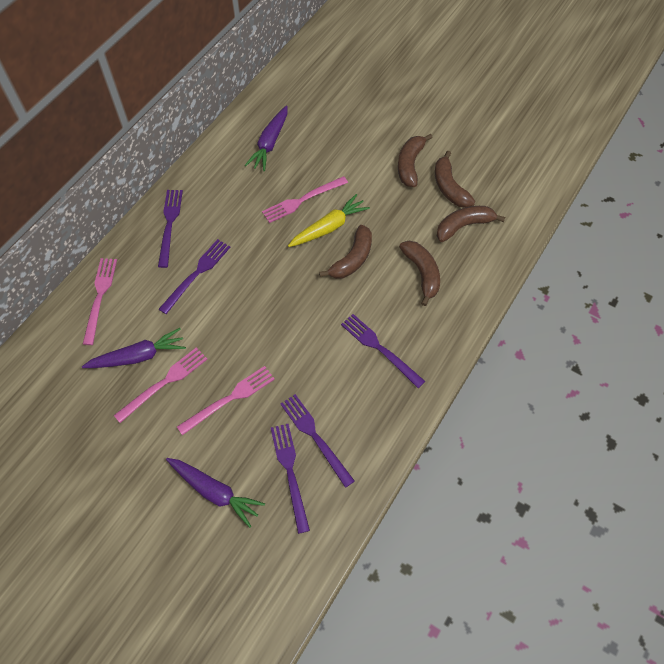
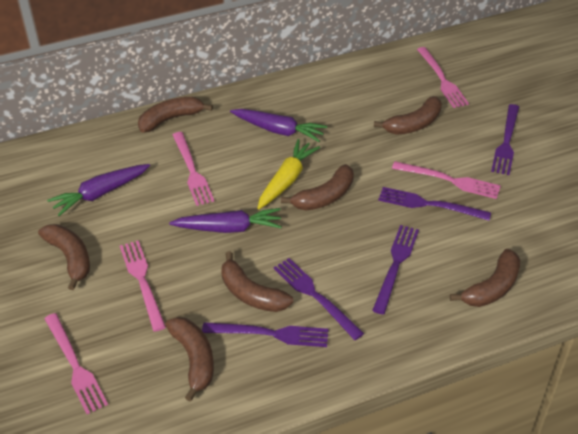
brown banana: [319,225,372,279] [398,134,433,187] [399,241,440,306] [435,151,475,208] [437,206,505,242] = 5 -> [38,224,90,290] [138,97,213,133] [165,317,214,402] [221,251,293,312] [281,164,354,211] [374,96,442,135] [450,249,520,307] = 7
pink fork: [83,258,117,345] [114,347,207,423] [177,366,275,435] [262,176,348,223] = 4 -> [44,313,108,414] [120,240,166,332] [173,132,214,206] [392,161,501,199] [417,47,469,108] = 5

